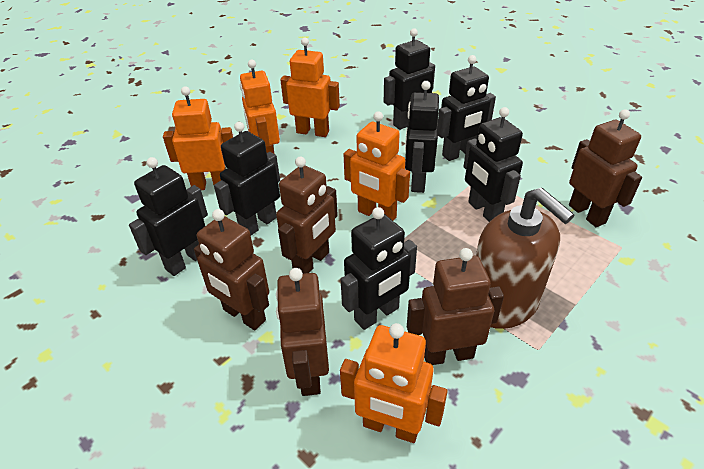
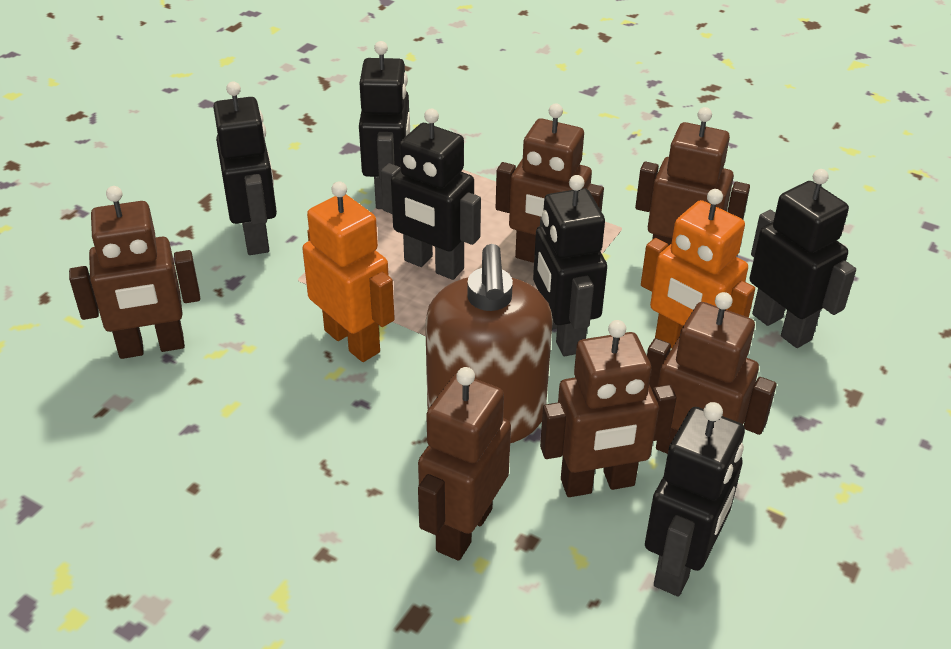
black robot: [129,157,208,276] [214,122,280,235] [341,207,417,330] [384,28,435,130] [405,81,439,193] [438,55,496,161] [463,107,523,222] = 7 -> [213,81,277,255] [359,41,410,209] [381,109,481,280] [533,175,607,356] [645,402,745,596] [750,169,856,348] = 6
brown robot: [194,209,269,330] [276,157,338,274] [276,268,329,396] [407,248,504,365] [569,109,642,227] = 5 -> [69,186,200,359] [418,367,511,561] [496,104,604,263] [540,320,677,497] [635,107,750,246] [647,292,777,454] = 6
orange robot: [163,86,233,190] [240,60,280,153] [280,38,340,137] [340,323,448,443] [344,111,410,221] = 5 -> [303,181,395,362] [641,189,755,349] = 2

